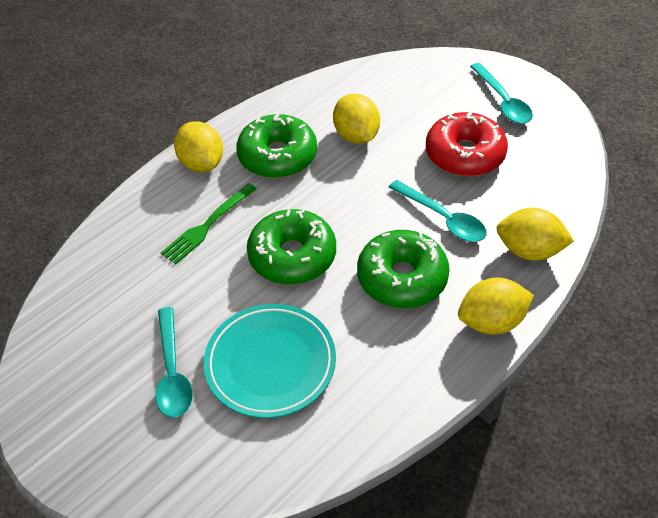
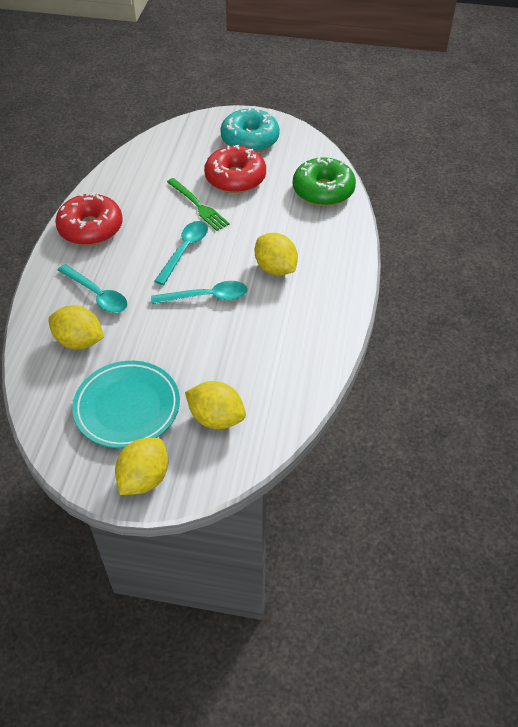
green donut: [236,113,317,178] [247,209,336,284] [357,230,450,308] = 3 -> [293,157,356,206] = 1
red donut: [426,111,508,177] = 1 -> [55,192,123,245] [204,145,266,193] = 2
turquoise donut: none = 0 -> [220,108,280,152] = 1

